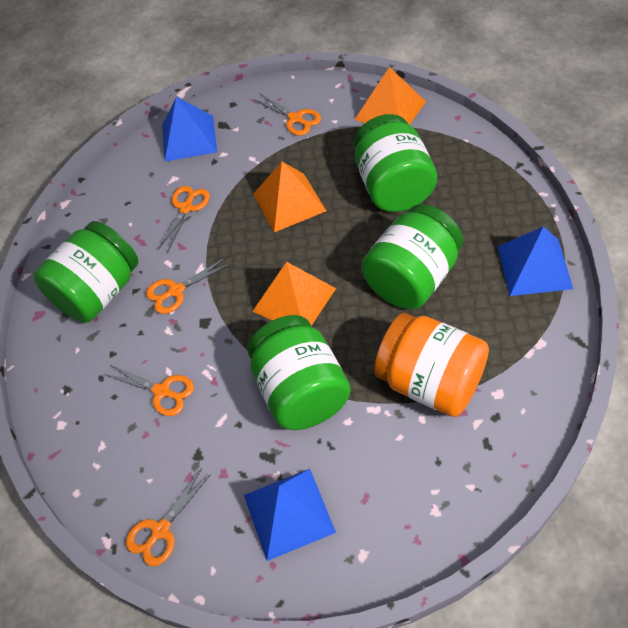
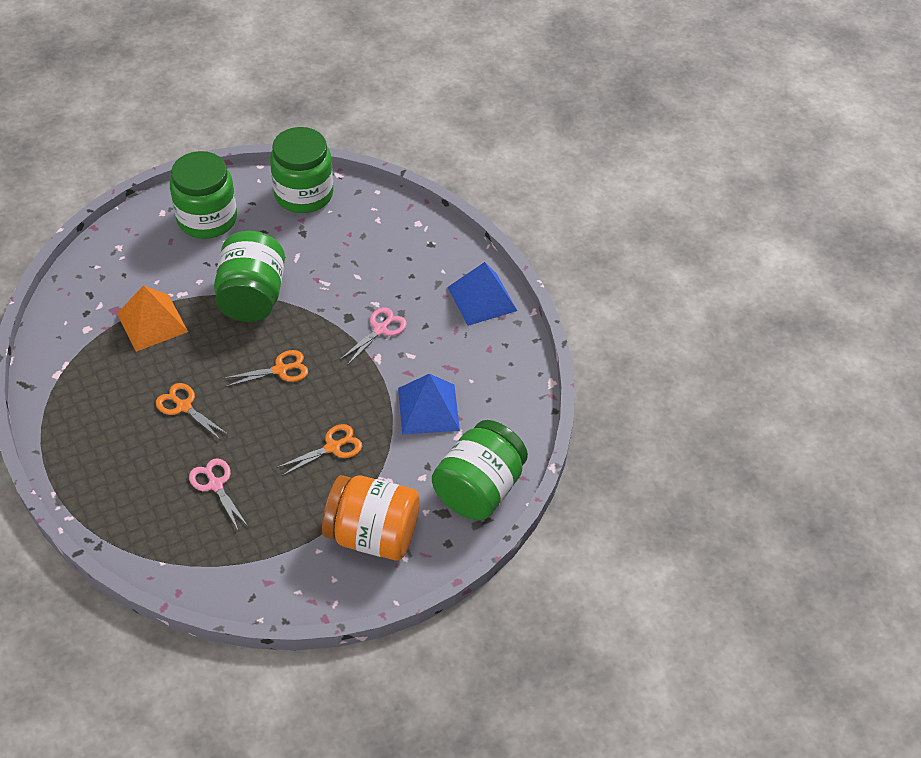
blue pyramid: [162,97,217,162] [244,469,336,561] [497,226,573,296] = 3 -> [398,374,460,435] [447,262,517,326] = 2
orange pyramid: [252,262,336,326] [253,162,326,232] [355,67,426,125] = 3 -> [117,286,188,352] = 1
orange scissors: [104,364,194,416] [126,468,211,566] [146,257,231,314] [158,186,210,253] [254,94,321,136] = 5 -> [156,383,229,440] [223,350,308,387] [277,424,362,476] = 3
pink scissors: none = 0 -> [189,458,248,532] [339,307,407,365] = 2

